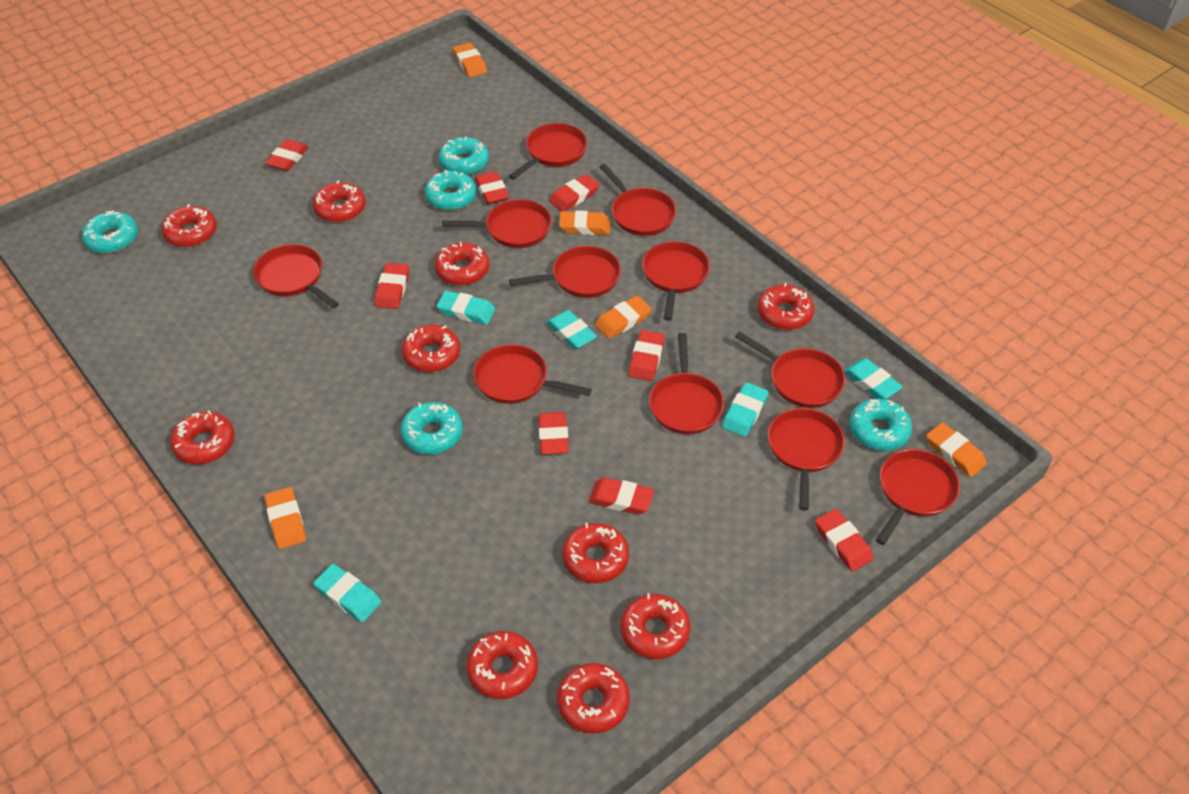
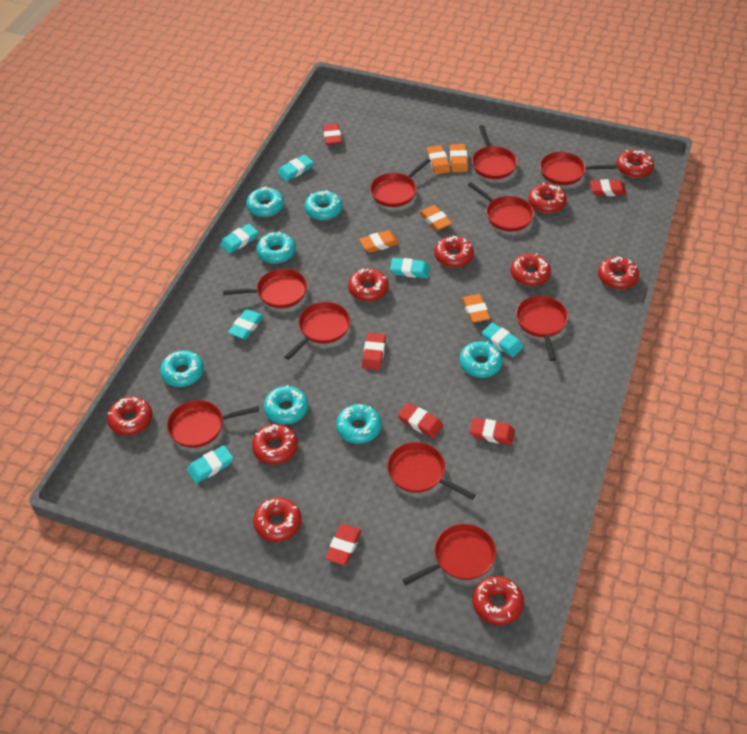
red eraser: [265,139,309,171] [375,263,409,309] [475,171,509,204] [538,412,569,455] [549,174,600,211] [589,477,654,515] [628,330,665,381] [815,509,873,572] = 8 -> [323,124,342,145] [325,524,362,565] [362,333,386,370] [398,403,443,438] [470,418,515,445] [590,179,627,196] = 6
red pan: [253,244,339,308] [442,199,552,248] [473,344,592,404] [509,123,588,179] [509,246,621,298] [600,164,677,236] [642,241,710,321] [649,333,724,434] [735,331,846,408] [768,408,845,511] [876,449,960,545] = 11 -> [167,400,259,448] [223,269,307,308] [284,302,350,360] [370,158,431,207] [387,442,476,500] [402,524,496,585] [468,182,534,232] [472,125,517,179] [516,296,568,361] [540,152,617,185] = 10
turquoise donut: [82,210,138,253] [401,402,463,454] [425,170,477,211] [439,137,489,175] [850,398,912,451] = 5 -> [160,350,204,387] [246,187,284,217] [256,231,296,264] [264,385,308,425] [305,190,342,220] [336,404,381,444] [459,341,503,378] = 7
turquoise eraser: [313,564,382,622] [437,291,495,325] [546,310,597,349] [722,382,769,437] [844,358,903,399] = 5 -> [187,445,233,483] [220,224,258,254] [228,309,264,339] [277,155,313,181] [390,258,430,278] [482,323,523,357] = 6

